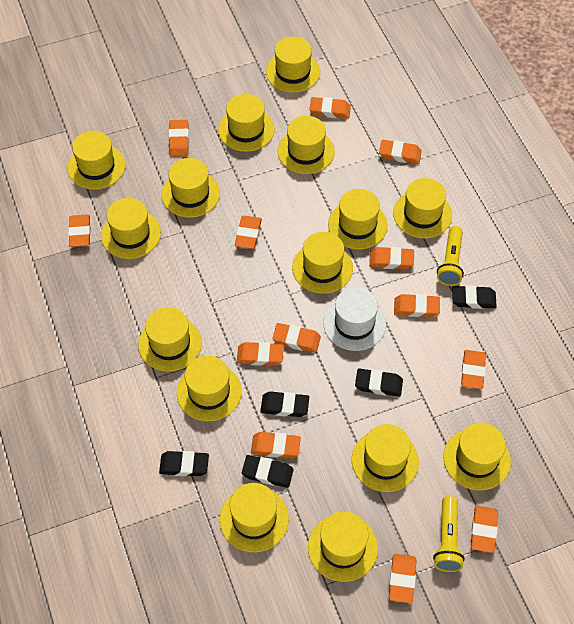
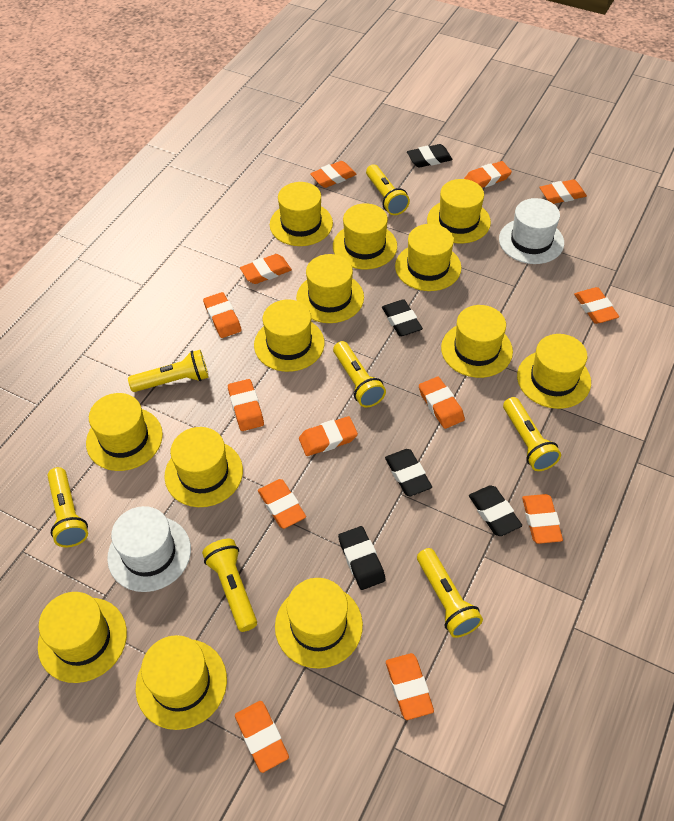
white hat: [323,287,386,351] = 1 -> [107,506,191,592] [499,198,564,264] = 2
yellow flashlight: [433,496,464,572] [437,226,464,286] = 2 -> [47,467,88,547] [128,350,209,392] [202,539,257,632] [333,341,386,408] [366,164,410,215] [417,548,483,638] [503,397,561,471] = 7
yellow hat: [68,131,125,190] [101,198,161,259] [138,307,202,372] [161,158,220,218] [177,356,242,421] [218,94,275,152] [220,483,289,552] [266,37,320,93] [278,116,335,174] [292,232,353,294] [308,511,378,582] [328,189,388,249] [352,424,419,492] [393,178,452,238] [443,423,511,490] = 15 -> [38,592,127,683] [86,393,163,471] [136,635,227,730] [164,427,243,507] [254,299,325,372] [270,182,333,246] [275,578,363,669] [296,254,364,323] [333,203,397,269] [395,224,461,291] [427,179,491,243] [441,305,513,378] [517,334,591,409] = 13

